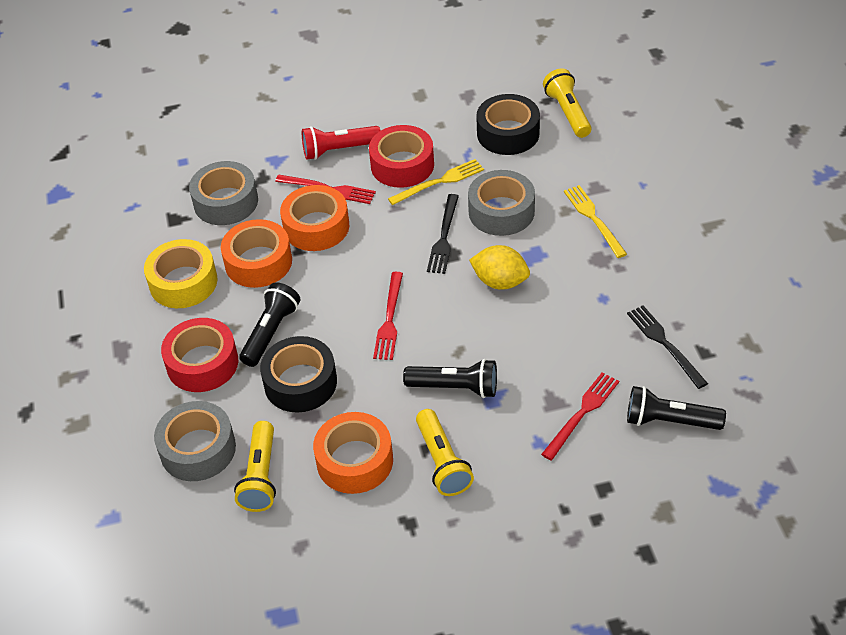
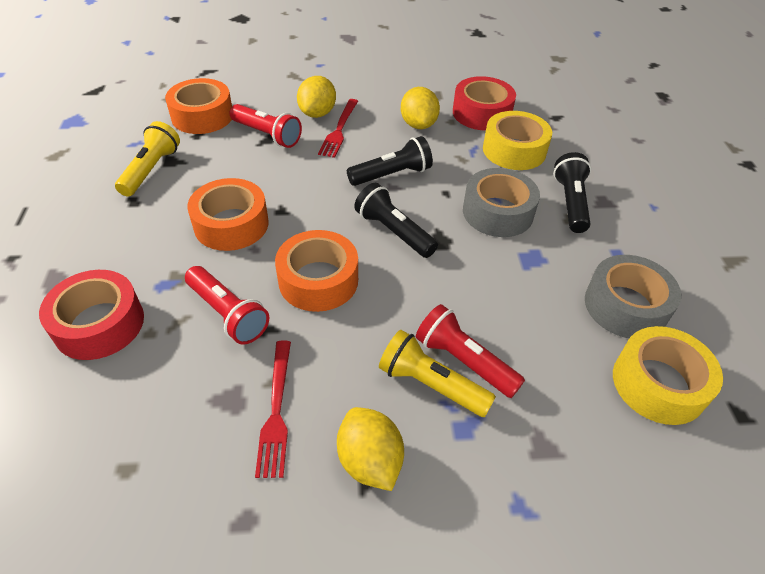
black fork: [427,194,459,274] [627,305,708,389] = 2 -> none = 0
black tape: [260,336,337,412] [476,94,540,155] = 2 -> none = 0
grey tape: [154,401,236,481] [189,161,258,225] [468,170,535,236] = 3 -> [463,168,540,237] [585,255,681,338] = 2
red flashlight: [302,126,381,160] = 1 -> [185,266,269,345] [230,104,302,148] [416,304,525,398] = 3
red fork: [275,175,376,204] [373,272,403,360] [541,372,619,460] = 3 -> [255,341,291,478] [318,99,358,158] = 2
yellow flashlight: [234,421,276,512] [416,409,474,496] [543,69,592,138] = 3 -> [115,121,180,197] [379,330,496,417] = 2
yellow fork: [388,159,484,205] [564,185,627,258] = 2 -> none = 0
yellow lemon: [469,245,530,290] = 1 -> [297,76,336,118] [337,407,404,491] [401,87,440,129] = 3
yellow tape: [144,239,218,308] = 1 -> [483,111,552,170] [613,326,723,425] = 2

